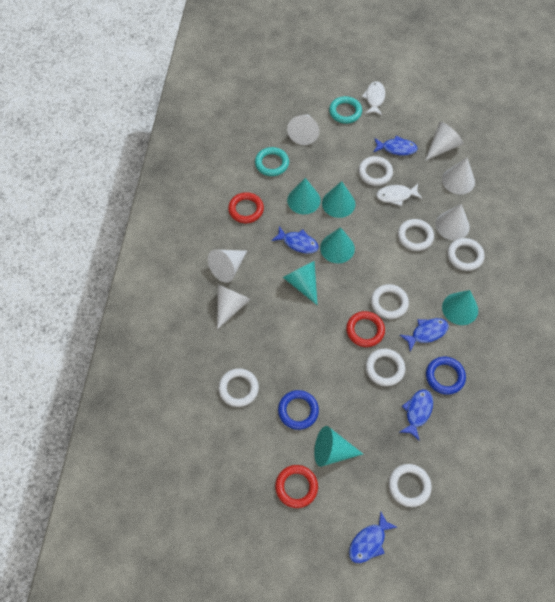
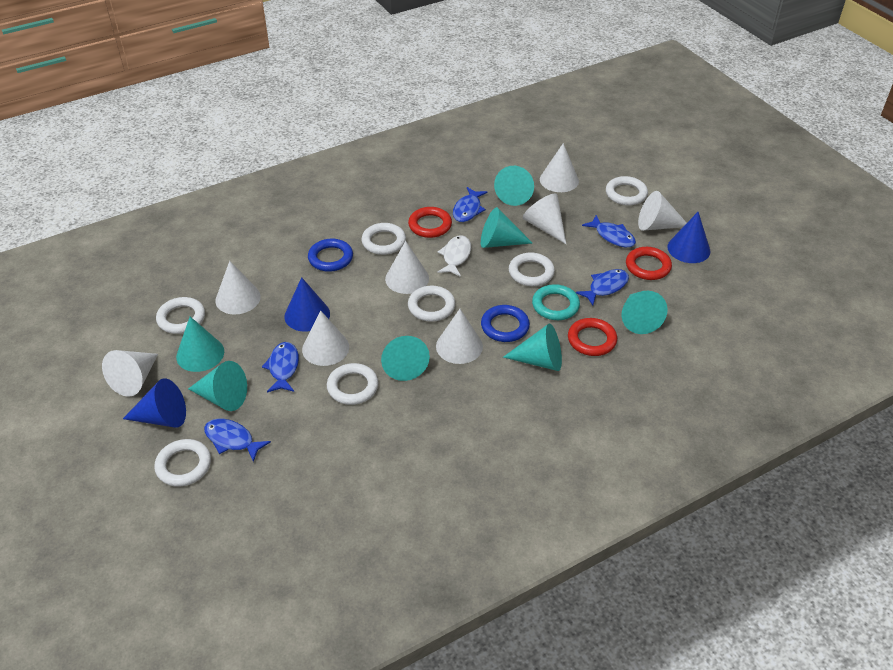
blue cone: none = 0 -> [123,378,186,428] [285,277,330,332] [667,212,710,263] = 3
turquoise cone: [283,261,318,305] [287,178,321,214] [314,426,363,467] [320,227,355,263] [322,181,355,218] [442,290,478,325] = 6 -> [176,317,224,372] [188,361,247,411] [381,336,430,381] [481,207,533,248] [494,166,534,206] [503,323,562,371] [622,291,668,334] = 7
turquoise ring: [255,147,289,176] [329,96,362,124] = 2 -> [532,284,580,320] = 1
white cone: [208,250,247,283] [217,284,251,329] [287,114,319,145] [425,122,463,161] [435,204,470,240] [442,158,475,195] = 6 -> [102,350,158,397] [215,261,261,315] [302,310,349,366] [385,241,429,294] [436,309,483,364] [523,193,566,244] [540,143,579,192] [638,191,687,231] = 8
white fish: [362,81,385,115] [376,184,422,206] = 2 -> [438,235,471,277] = 1

